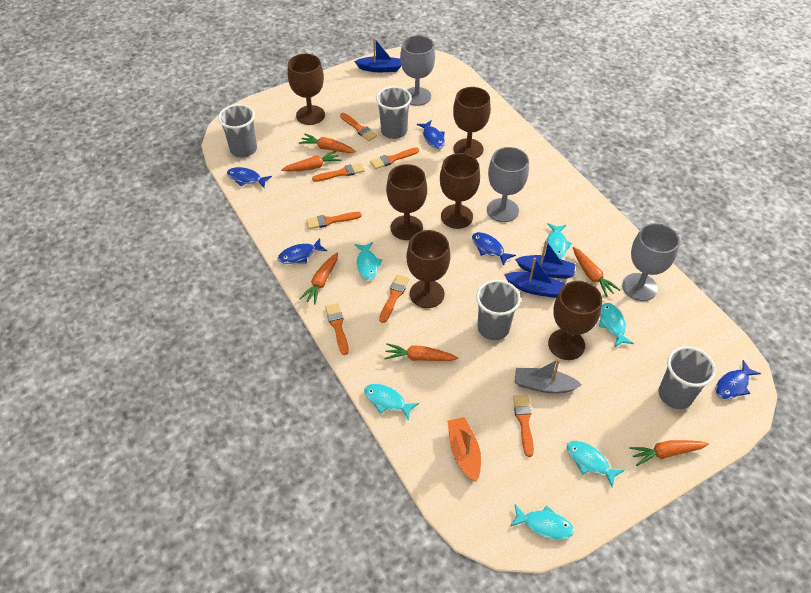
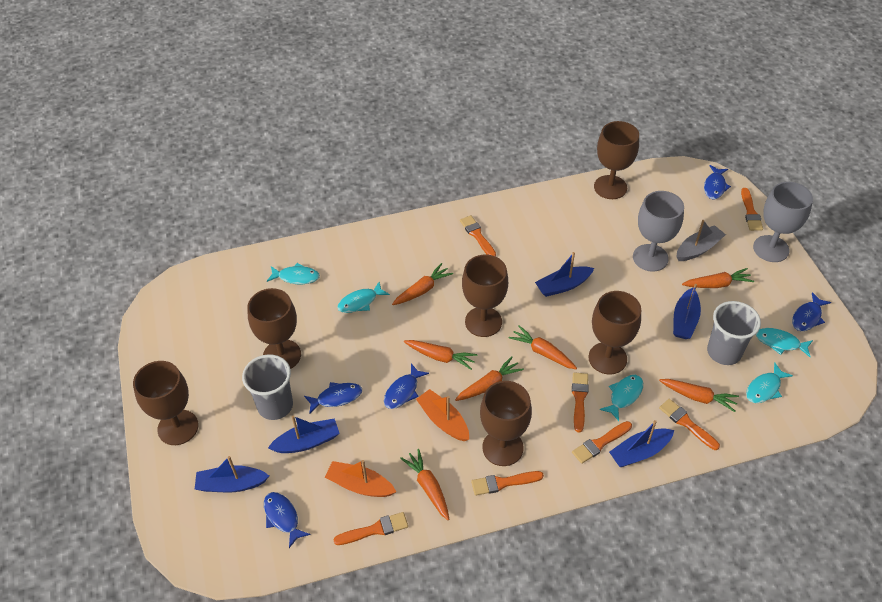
blue boat: [354,38,401,72] [504,258,565,298] [515,240,575,279] = 3 -> [195,456,269,493] [268,416,340,453] [535,252,594,297] [609,420,674,467] [673,284,701,339] = 5
grey cup: [218,104,257,157] [376,86,412,139] [476,280,521,340] [658,346,716,409] = 4 -> [242,354,293,420] [707,301,761,365] = 2
grey goblet: [400,35,435,106] [487,147,529,222] [622,223,680,301] = 3 -> [633,191,684,272] [753,182,813,262] = 2
orange boat: [447,417,481,482] = 1 -> [325,460,396,497] [416,389,469,441] = 2
orange carrot: [281,150,341,172] [299,133,356,153] [299,252,338,305] [385,343,458,361] [573,247,620,297] [629,440,709,466] = 6 -> [392,263,453,305] [400,449,449,520] [404,340,478,370] [455,356,524,401] [509,325,577,369] [659,379,739,412] [682,268,754,288] = 7
turquoise fish: [355,242,382,280] [364,384,419,421] [510,505,574,540] [546,223,572,259] [567,441,625,487] [599,303,634,347] = 6 -> [267,263,320,284] [337,282,390,313] [599,375,643,421] [746,363,793,403] [756,328,813,357] = 5

